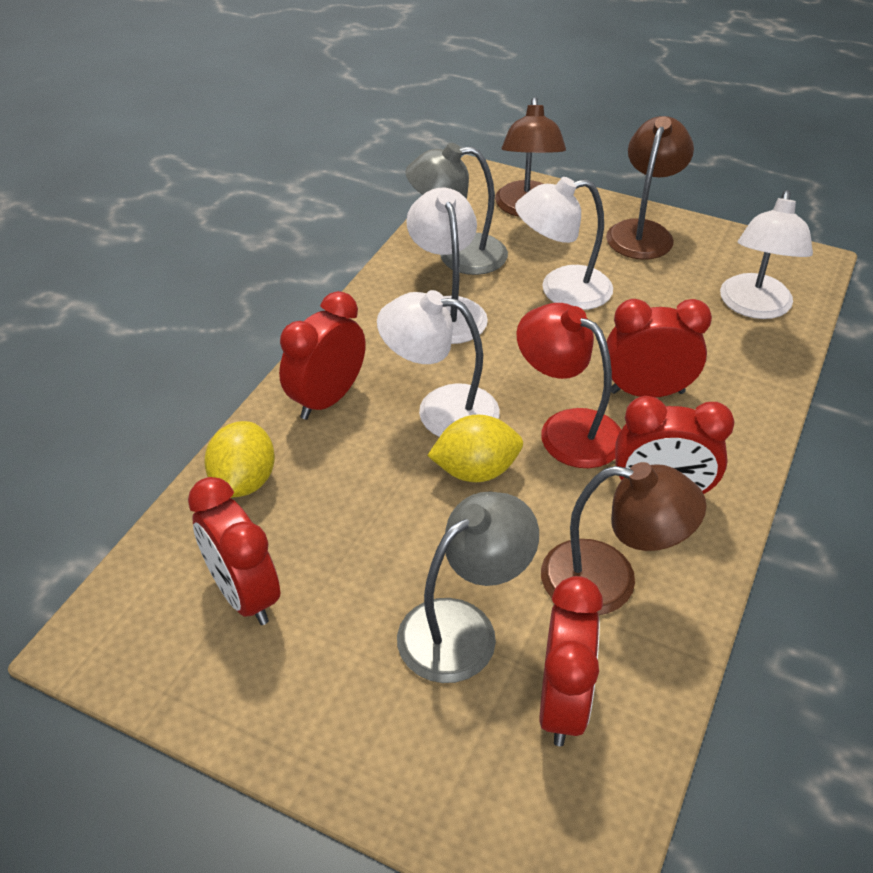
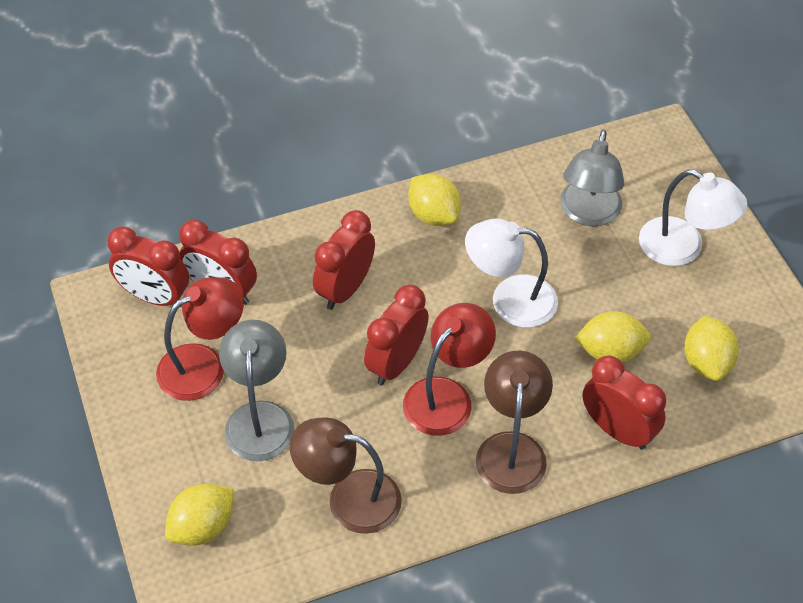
brown lamp: [495,97,566,217] [541,462,706,615] [606,116,694,259] = 3 -> [290,417,402,534] [476,351,553,494] = 2
red lamp: [516,303,621,468] = 1 -> [156,277,244,401] [403,303,496,436] = 2
white lamp: [377,290,500,437] [406,188,488,344] [515,177,613,310] [720,190,813,319] = 4 -> [465,218,558,328] [639,169,747,266] = 2
yellow lemon: [204,421,275,498] [427,415,523,482] = 2 -> [165,484,234,546] [408,174,461,226] [575,311,651,363] [684,316,739,381] = 4

